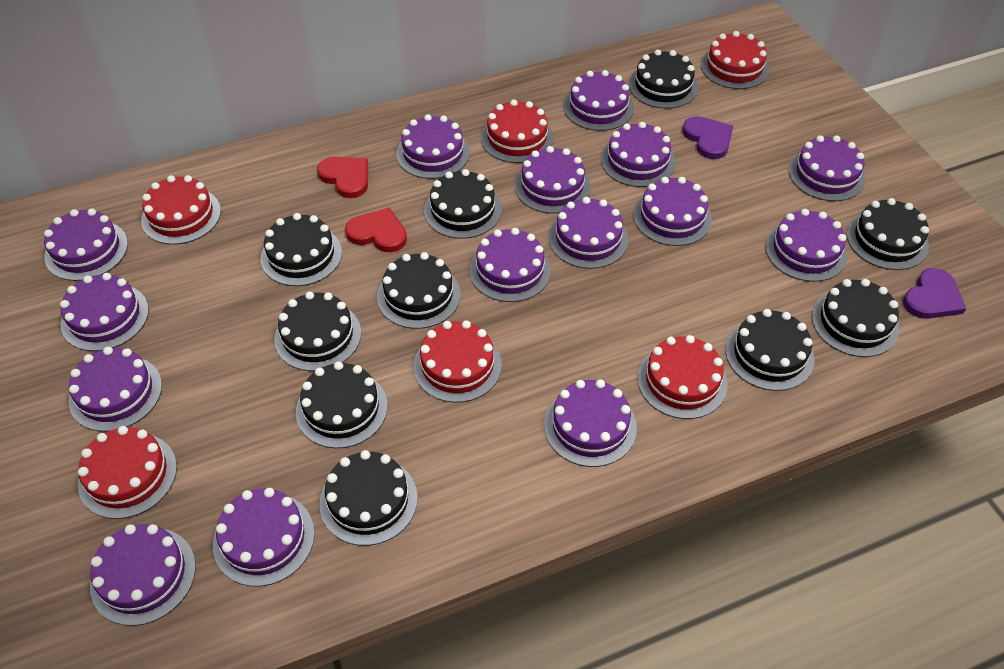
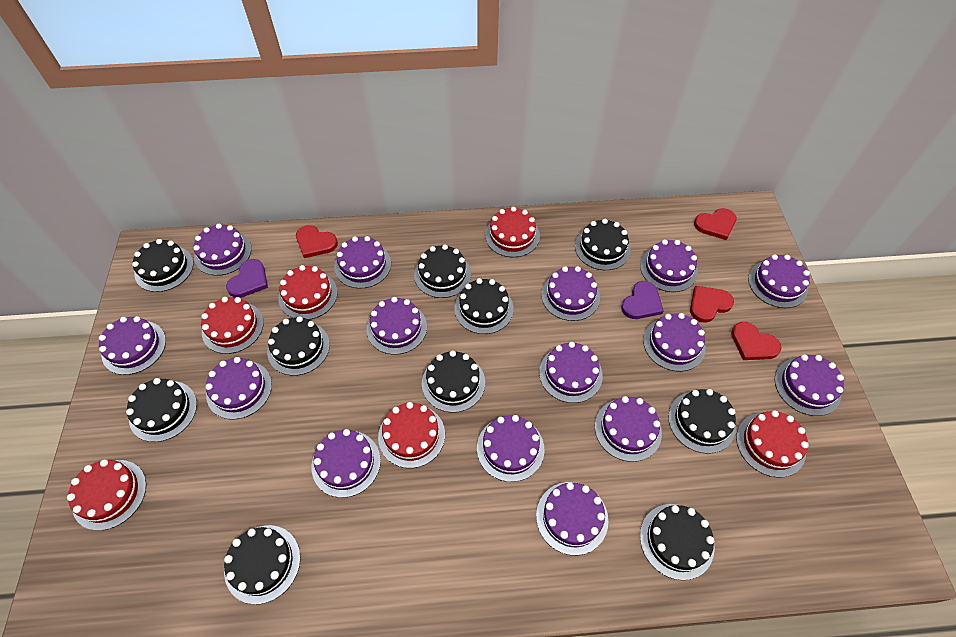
red heart: [317,157,368,198] [345,208,407,252] = 2 -> [296,225,338,258] [690,286,734,323] [694,208,737,240] [731,322,782,360] = 4

